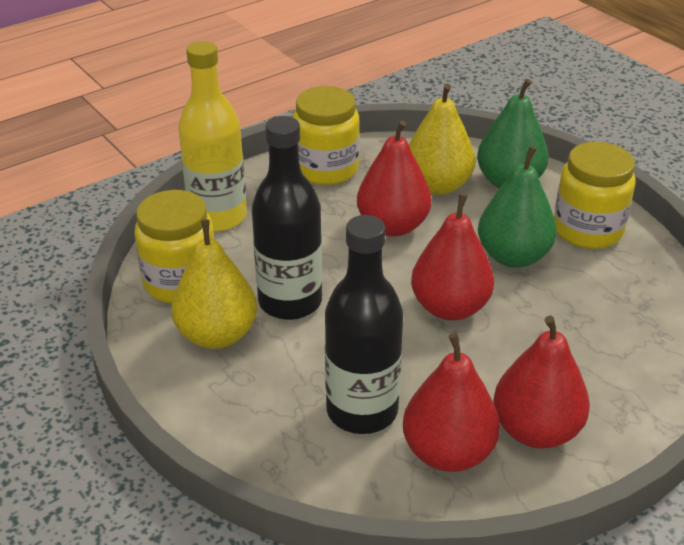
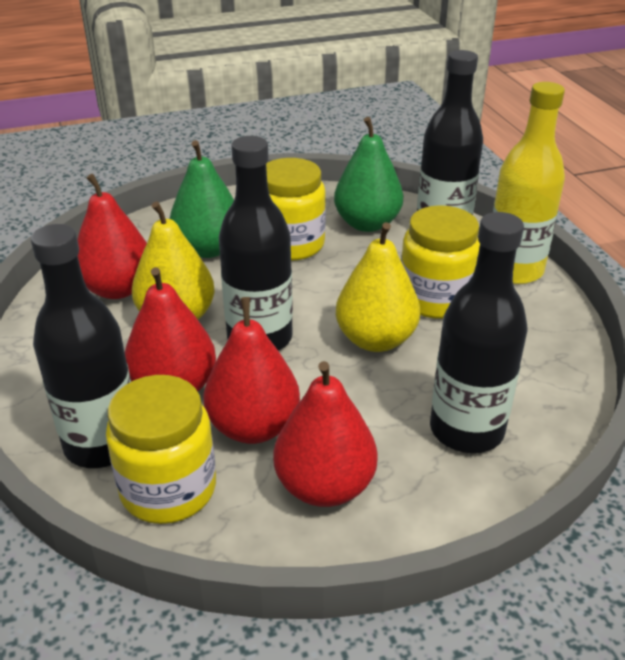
black bottle: [252,116,322,320] [325,215,403,434] = 2 -> [31,224,131,468] [219,136,293,351] [417,50,483,215] [430,212,528,453] = 4

